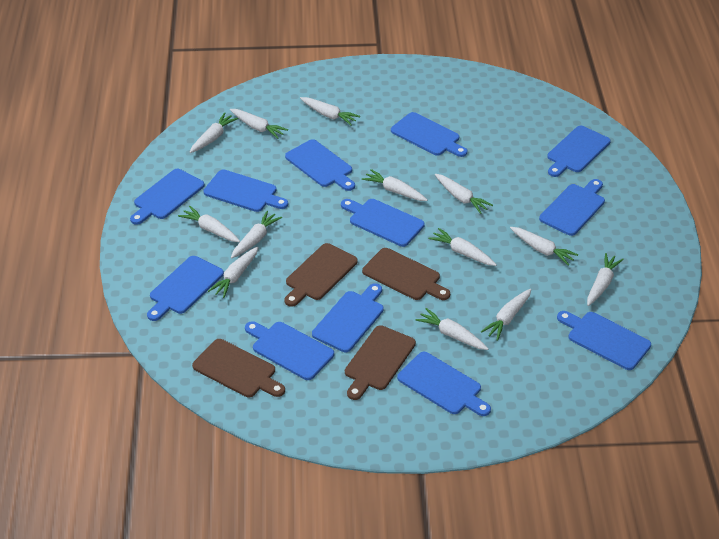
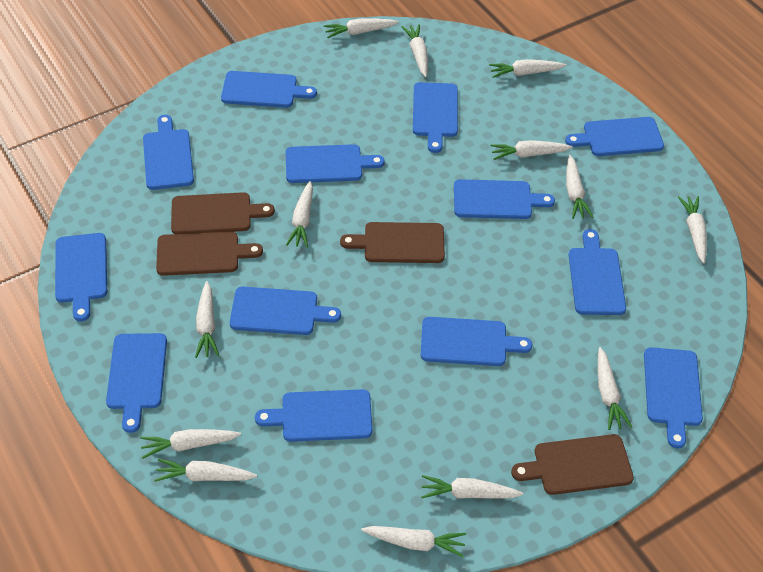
blue cutting board: [130,169,204,225] [147,256,224,321] [203,169,288,212] [245,321,334,380] [285,139,355,191] [312,283,384,352] [341,199,425,247] [391,112,467,157] [397,352,491,416] [539,179,605,236] [547,126,611,177] [557,311,651,370] = 12 -> [55,233,107,321] [106,333,167,433] [143,115,194,190] [221,71,317,108] [230,287,341,335] [255,389,372,442] [285,144,385,183] [413,82,458,153] [421,317,532,366] [454,179,555,219] [565,117,664,156] [569,229,626,315] [644,347,703,449] = 13

